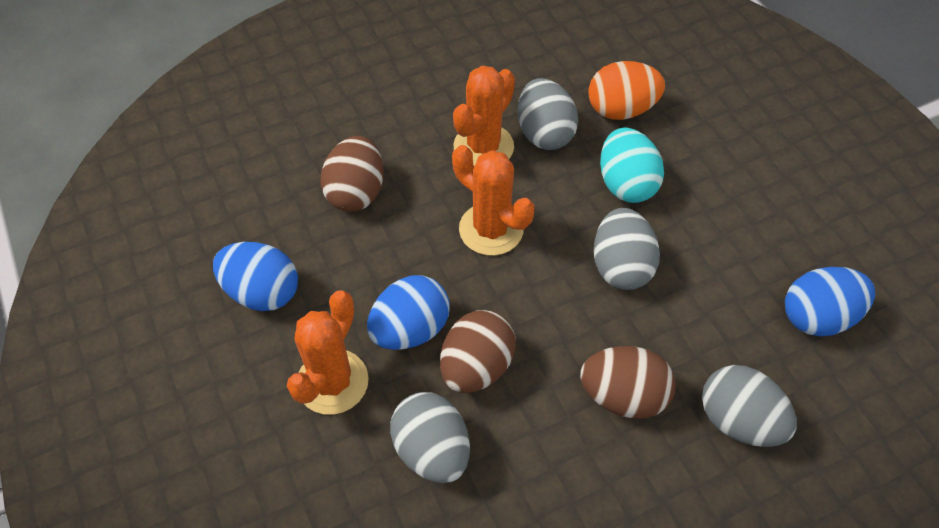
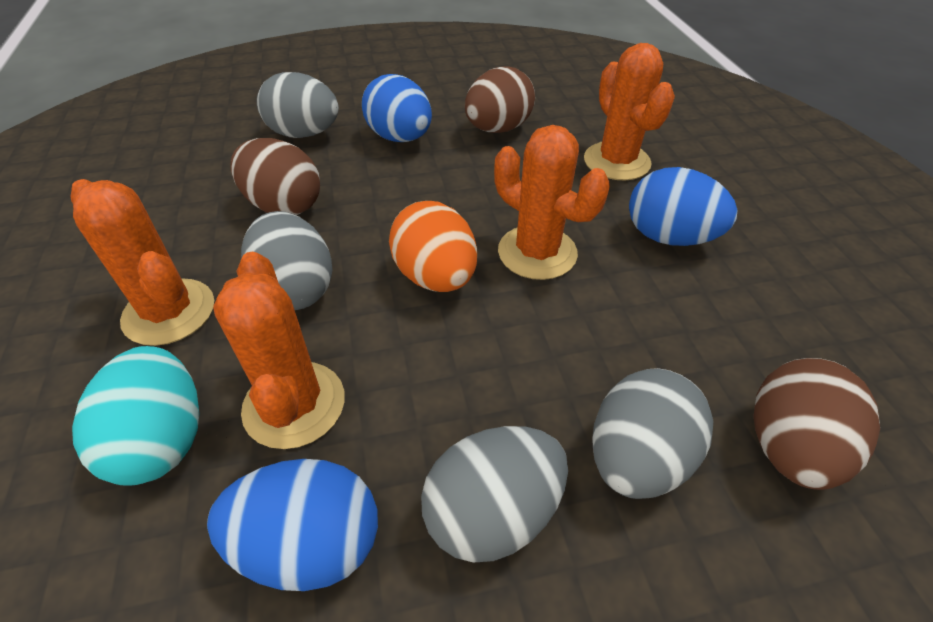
orange cactus: [287,290,369,415] [452,145,535,256] [453,65,515,166] = 3 -> [70,179,214,346] [213,251,345,449] [494,125,610,280] [584,43,675,180] = 4

